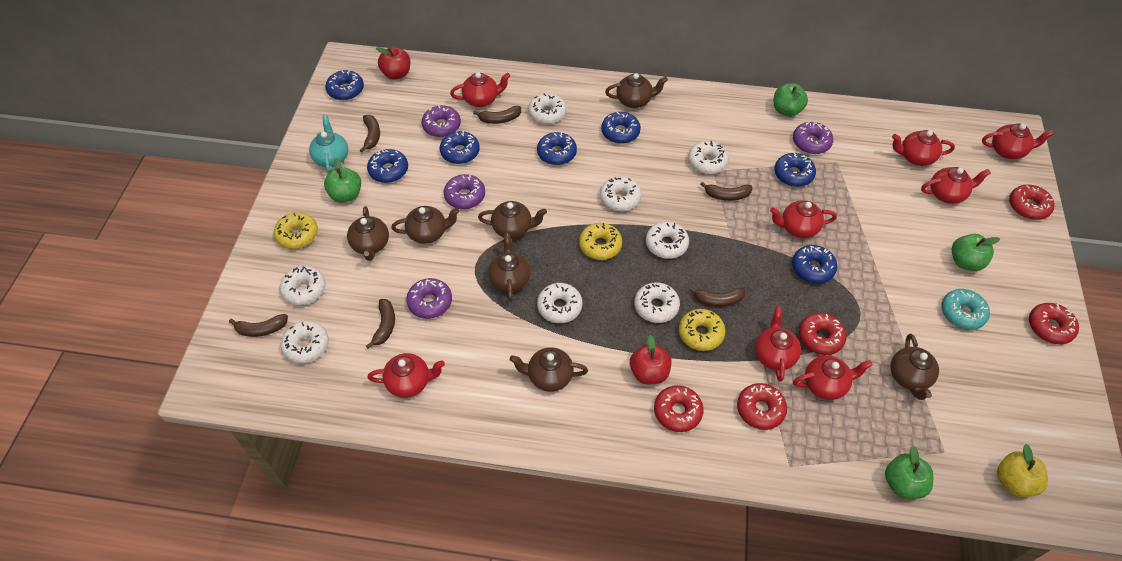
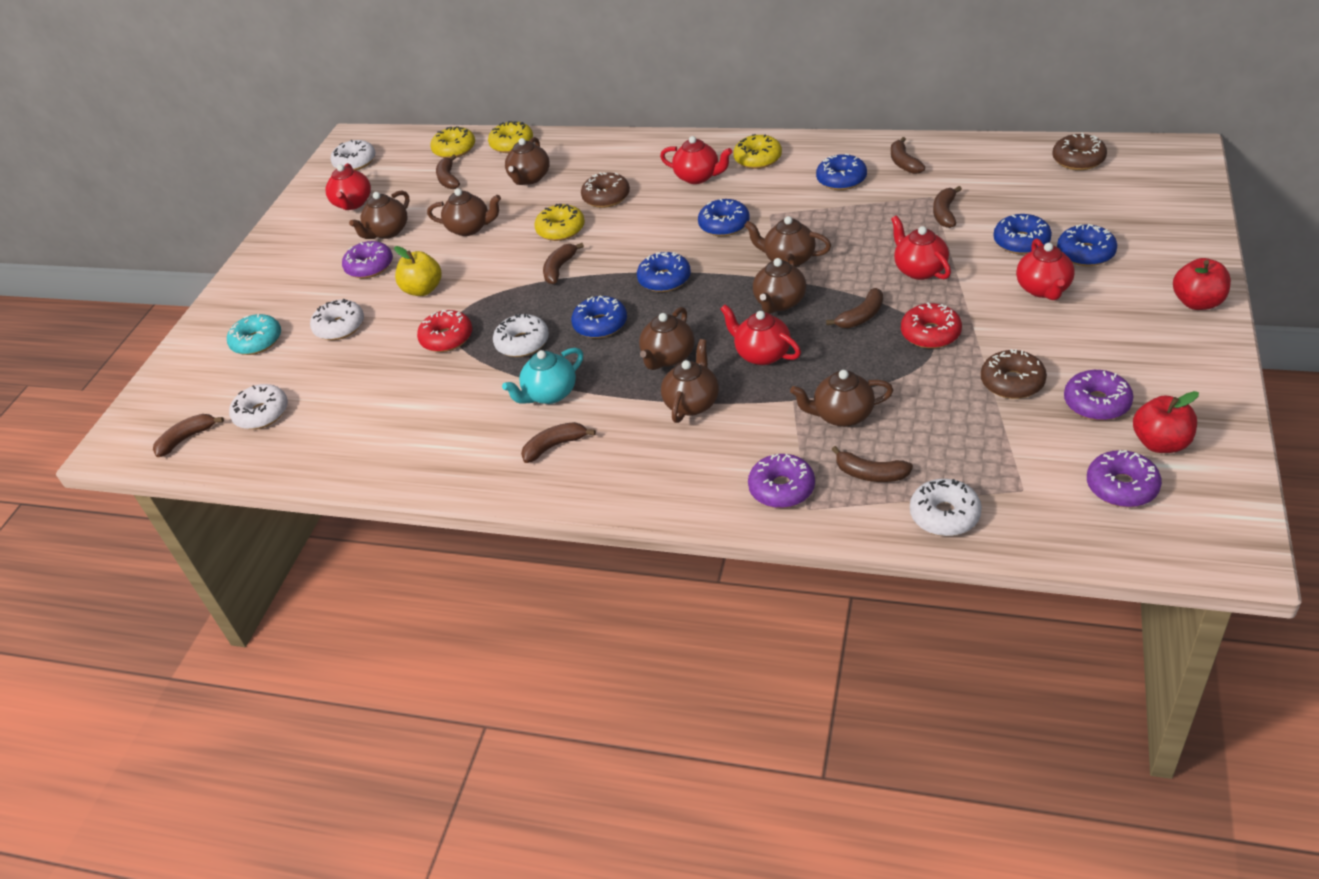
blue donut: [325,70,364,100] [367,149,408,183] [440,131,480,164] [537,132,577,165] [601,112,641,144] [774,153,816,187] [792,245,837,284] = 7 -> [571,295,627,338] [637,252,691,292] [698,199,750,236] [816,153,867,190] [994,214,1052,254] [1057,224,1117,266] = 6
brown banana: [229,314,288,337] [360,115,380,152] [366,299,395,349] [473,106,521,124] [688,287,745,307] [700,182,752,201] = 6 -> [153,414,224,457] [436,155,460,189] [521,422,596,463] [543,243,584,284] [826,288,883,328] [831,446,913,482] [891,137,925,174] [933,186,962,228] = 8
brown donut: none = 0 -> [581,172,630,208] [981,349,1047,399] [1052,133,1107,170] = 3
brown teapot: [347,206,389,261] [391,206,460,244] [478,201,547,239] [488,233,531,301] [509,347,588,392] [605,73,668,108] [891,334,939,400] = 7 -> [349,190,409,239] [427,188,501,236] [505,137,550,185] [639,307,695,370] [661,339,719,423] [744,216,831,267] [753,254,806,314] [790,370,893,427] = 8
green apple: [324,158,361,202] [774,83,808,117] [885,446,933,499] [952,234,1000,271] = 4 -> none = 0
red donut: [654,385,704,432] [737,383,787,430] [799,313,847,355] [1009,185,1055,220] [1029,303,1079,344] = 5 -> [417,310,472,352] [901,302,962,349] = 2
red teapot: [367,353,445,398] [450,72,510,107] [755,307,801,382] [770,200,837,238] [793,355,873,400] [892,130,955,166] [921,167,991,204] [982,124,1054,159] = 8 -> [326,163,371,210] [660,136,732,184] [720,304,801,365] [891,216,951,280] [1016,238,1075,300] = 5
white donut: [279,266,326,306] [281,321,329,363] [528,93,567,124] [537,283,583,323] [600,176,641,211] [634,282,680,323] [646,221,689,259] [688,141,729,174] = 8 -> [229,384,288,429] [310,299,364,340] [331,140,375,170] [493,314,549,357] [910,479,982,536] = 5
yellow donut: [274,212,318,249] [579,223,622,260] [679,309,726,351] = 3 -> [430,126,475,158] [488,121,533,153] [534,204,585,241] [733,134,782,169] = 4

